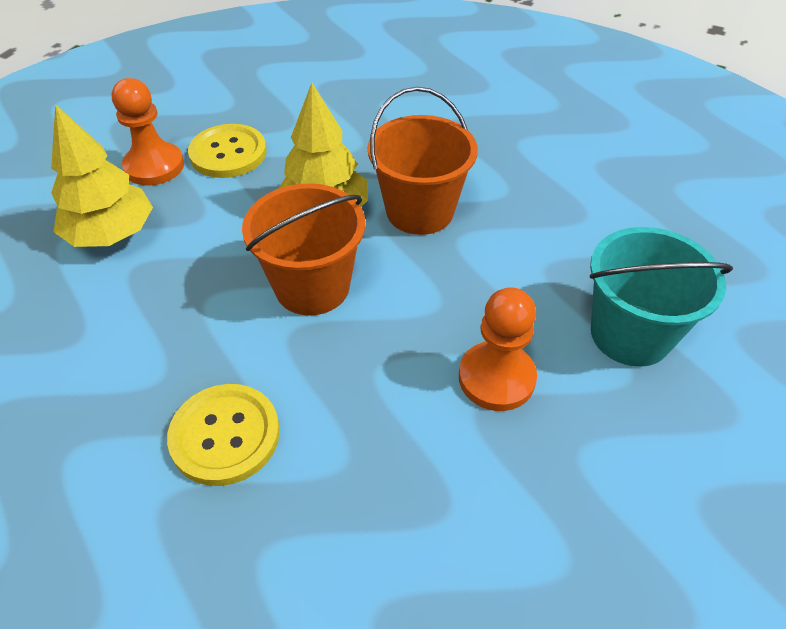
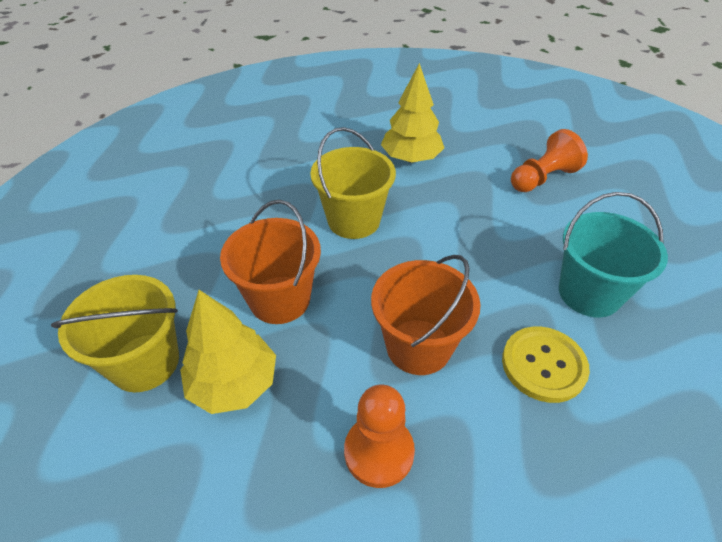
yellow bucket: none = 0 -> [51,275,179,392] [310,127,396,239] = 2
yellow button: [167,384,280,486] [188,124,267,178] = 2 -> [502,327,590,403] = 1

